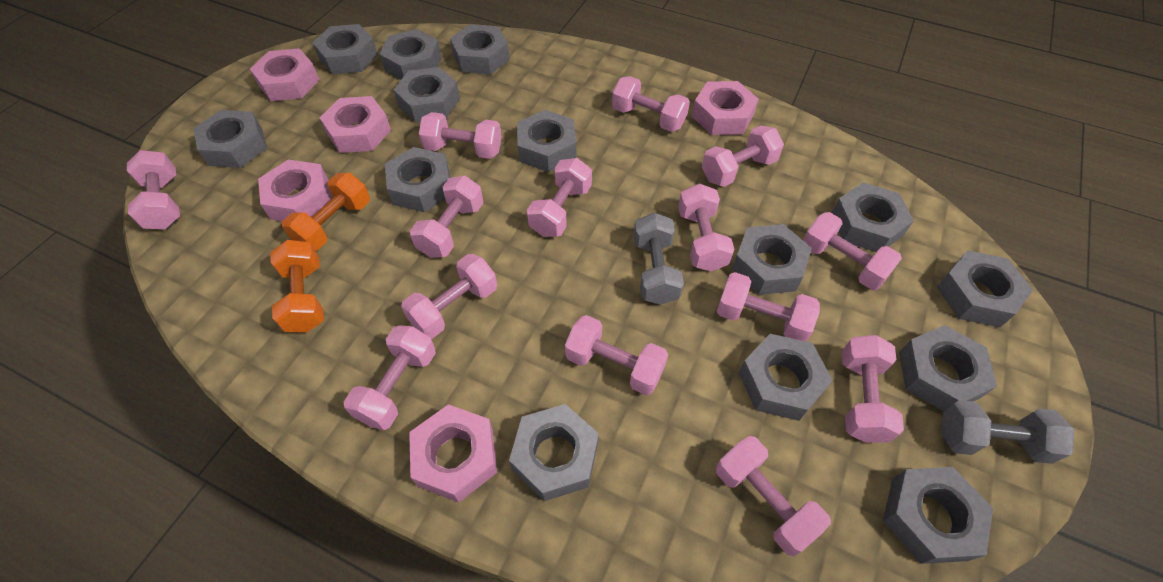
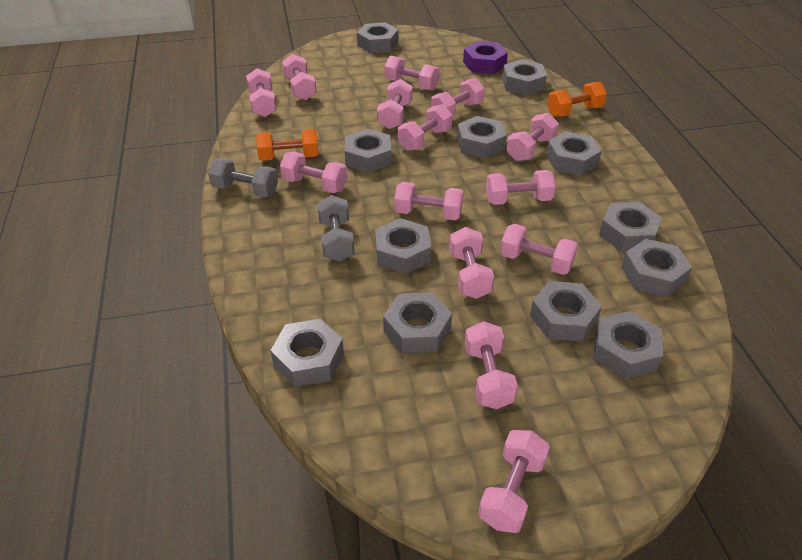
grey nut: [193,110,267,168] [313,24,378,74] [380,29,441,80] [385,147,450,212] [394,67,460,122] [450,24,510,75] [509,404,599,501] [517,110,576,172] [732,224,812,295] [739,334,833,421] [832,183,914,252] [883,467,993,564] [899,325,997,411] [937,250,1033,327] = 14 -> [270,319,344,387] [345,128,391,173] [357,22,398,53] [375,218,431,274] [383,292,452,353] [457,116,507,159] [502,59,547,95] [530,281,602,342] [546,131,602,176] [594,311,663,379] [599,202,662,252] [622,239,692,297] = 12
pink nut: [250,48,319,101] [258,159,332,221] [320,96,391,153] [409,404,497,502] [692,81,758,135] = 5 -> none = 0
purple nut: none = 0 -> [463,41,508,74] = 1

